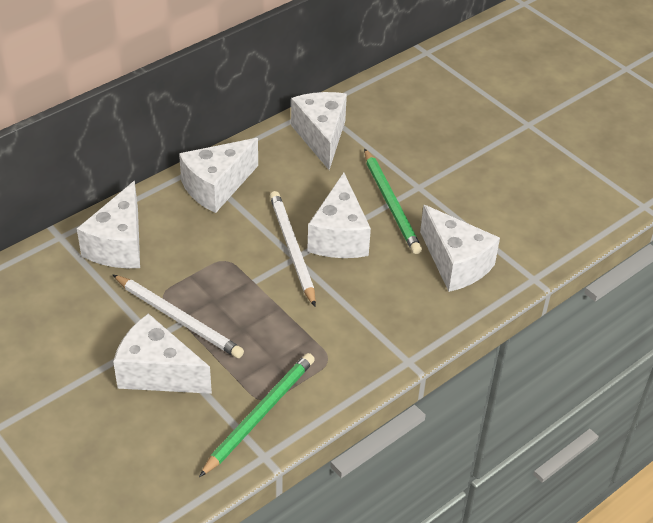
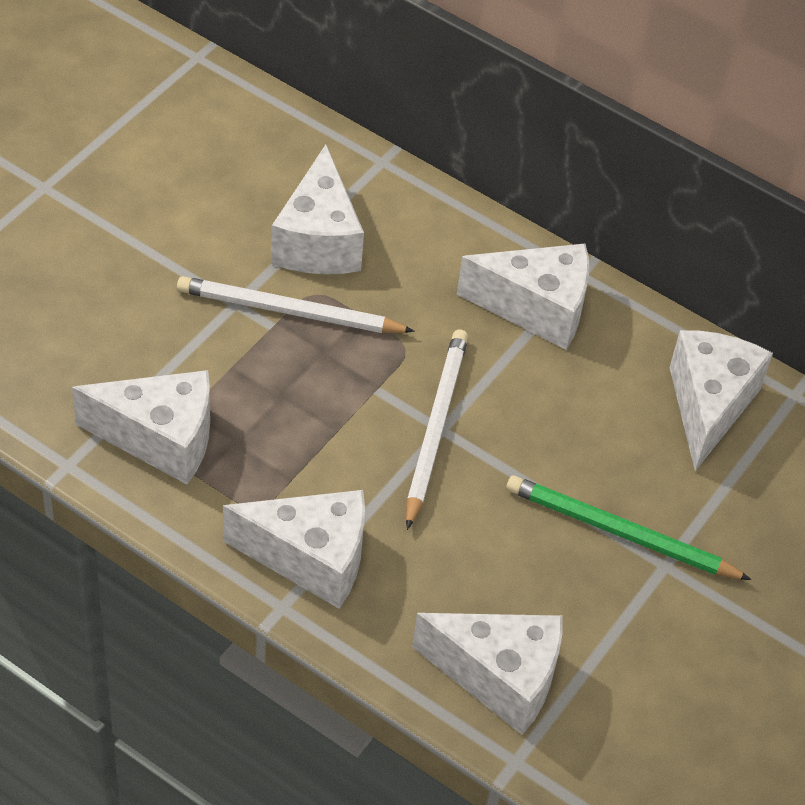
green pencil: [199,353,315,477] [364,148,422,254] = 2 -> [506,475,752,580] = 1

